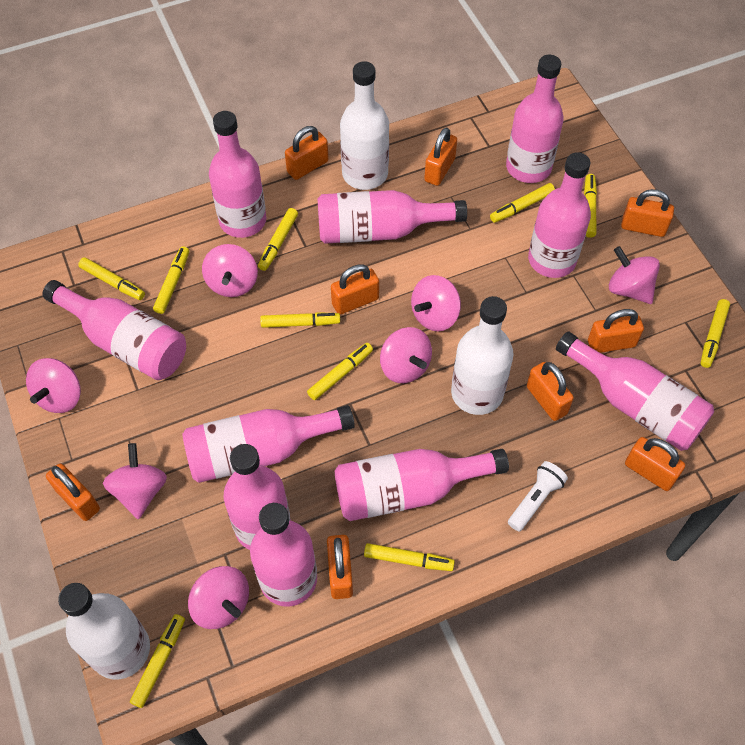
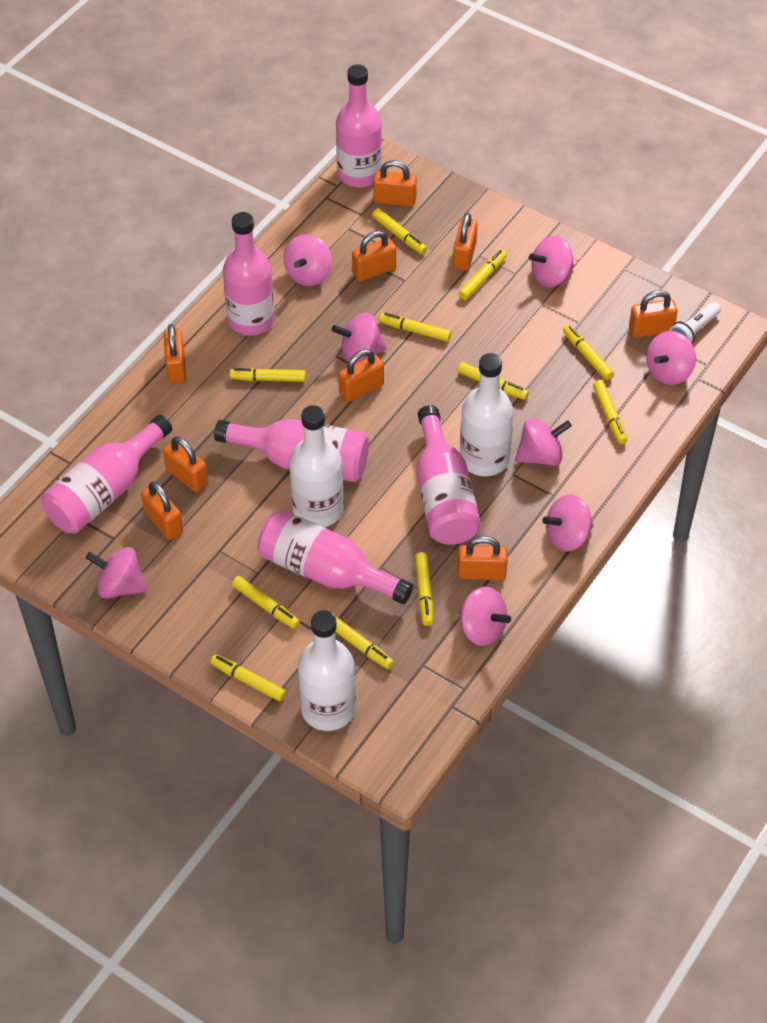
pink bottle: [42,280,186,380] [182,405,355,483] [209,111,266,238] [224,444,291,550] [250,503,317,607] [318,190,467,244] [335,449,509,521] [506,55,564,183] [528,152,591,278] [556,331,714,451] = 10 -> [42,415,172,534] [214,419,369,482] [223,212,275,336] [258,509,413,604] [336,64,382,188] [416,405,481,545] = 6
pink spinning top: [26,358,81,413] [103,443,167,519] [188,566,249,629] [202,244,258,297] [380,327,432,383] [411,275,461,331] [609,246,660,304] = 7 -> [86,547,148,599] [283,234,332,286] [332,313,387,363] [458,587,511,646] [515,418,572,466] [529,236,574,287] [542,494,594,552] [646,331,696,385] = 8
yellow marker: [78,257,145,300] [130,614,185,708] [153,246,189,314] [258,208,298,271] [260,312,340,328] [307,343,373,400] [364,543,455,571] [490,183,555,223] [584,174,597,238] [700,299,730,368] = 10 -> [210,654,286,702] [230,368,306,382] [232,576,300,629] [335,616,394,669] [372,209,427,254] [379,313,451,342] [415,552,433,626] [458,249,507,300] [458,362,529,400] [563,325,614,380] [593,380,628,444] = 11

